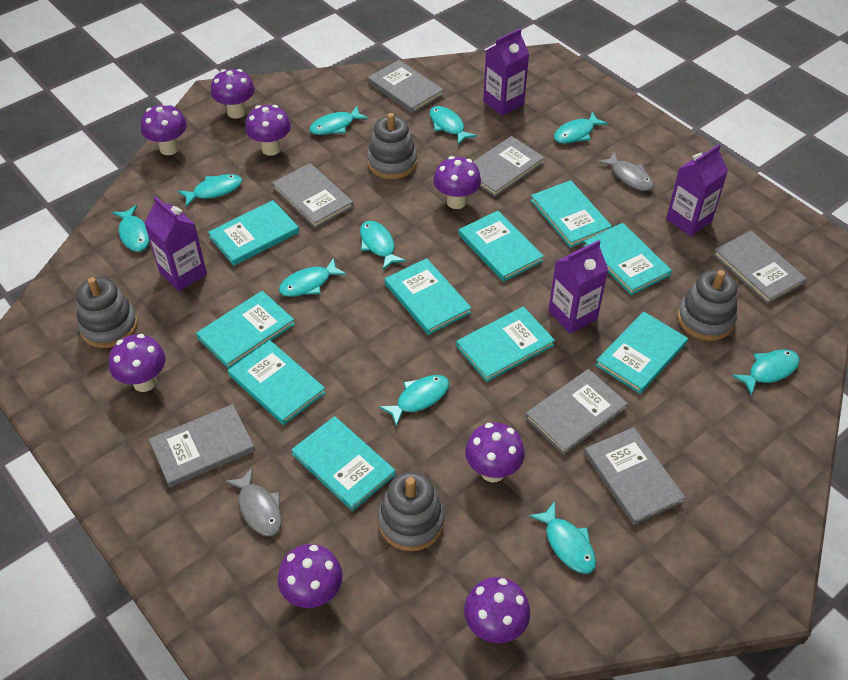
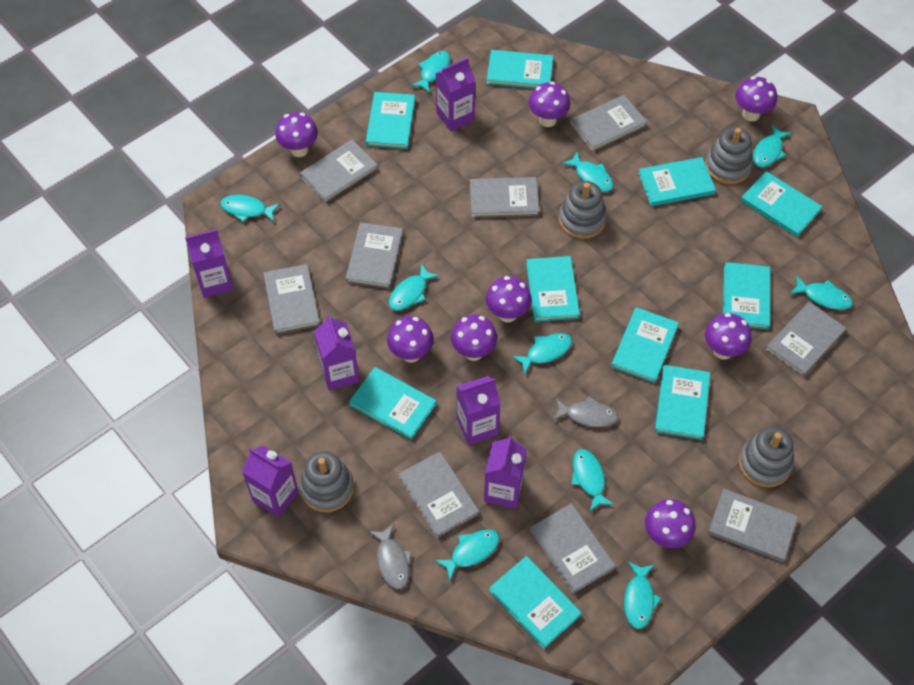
grey book: [149,404,255,487] [272,163,353,228] [368,60,444,114] [473,136,545,197] [525,369,628,455] [584,427,685,525] [713,231,807,304] = 7 -> [263,264,320,334] [300,140,378,203] [345,222,403,289] [398,451,479,538] [470,177,539,218] [530,503,616,594] [570,95,647,152] [708,488,798,562] [765,302,846,377] = 9
purple carton: [144,196,207,291] [483,29,529,116] [548,240,608,334] [666,144,728,237] = 4 -> [185,229,233,298] [242,445,299,517] [314,315,359,391] [435,57,475,131] [456,376,501,445] [484,435,527,509] = 6

